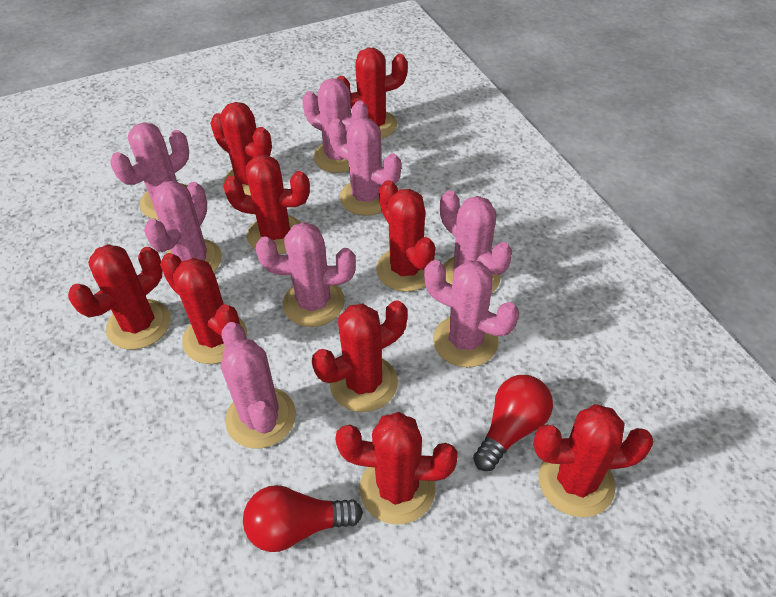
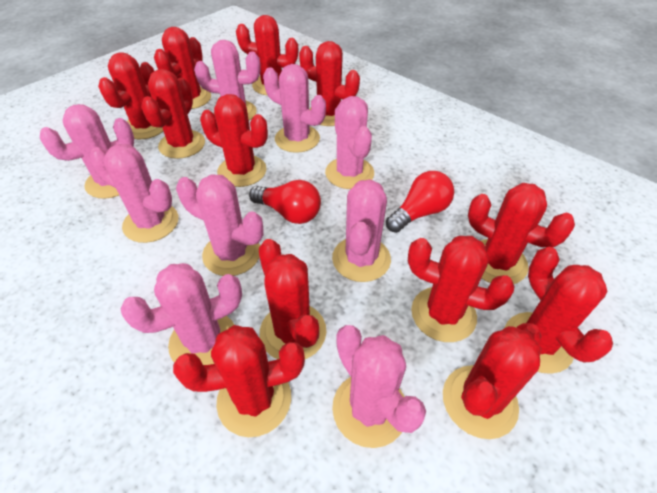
pink cactus: [111,122,189,220] [144,181,222,273] [221,322,296,449] [256,222,356,327] [302,78,368,173] [328,118,401,216] [424,260,519,367] [440,190,512,294] = 8 -> [40,104,134,199] [89,144,178,243] [121,263,242,365] [176,174,264,276] [194,40,261,120] [263,64,326,153] [325,96,374,189] [332,179,391,282] [332,325,426,448] = 9
red cactus: [68,244,171,350] [160,253,247,364] [210,102,272,196] [223,155,310,254] [312,300,407,412] [335,412,458,524] [337,47,408,139] [376,180,435,292] [534,404,654,517] = 9 -> [98,53,163,139] [141,69,205,159] [154,27,211,109] [173,325,305,437] [200,94,268,187] [236,15,298,96] [259,239,326,359] [299,41,360,126] [408,236,515,342] [443,323,542,439] [468,183,575,284] [505,247,613,374] = 12

